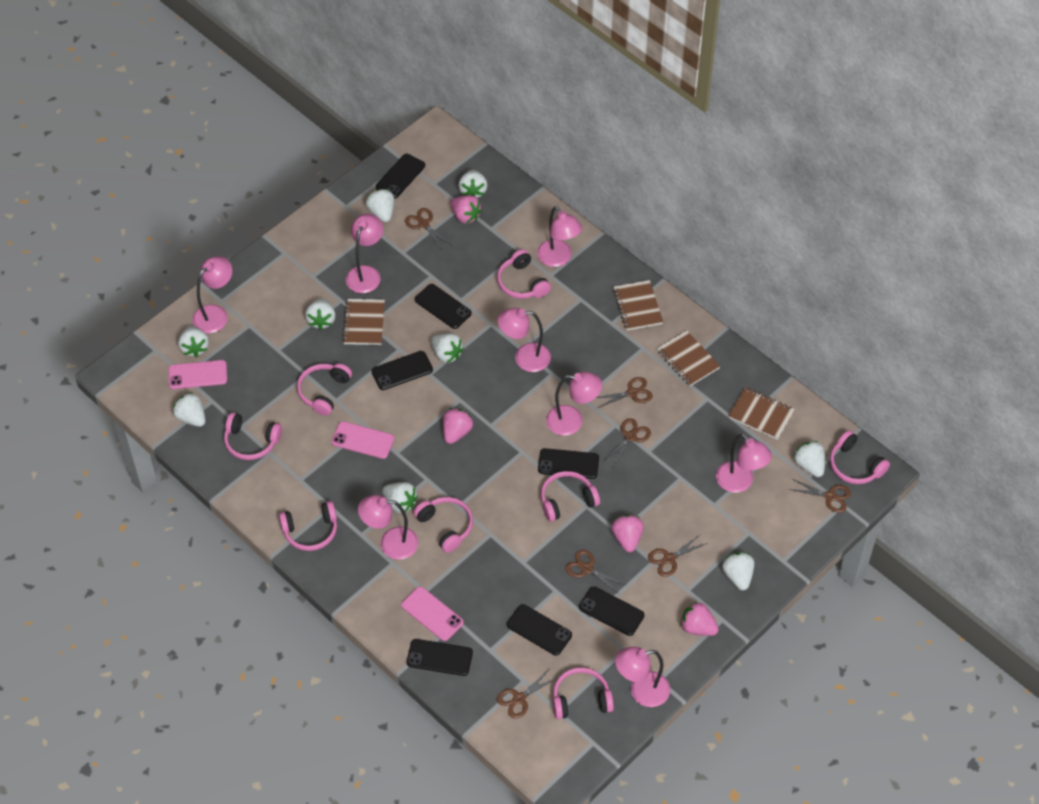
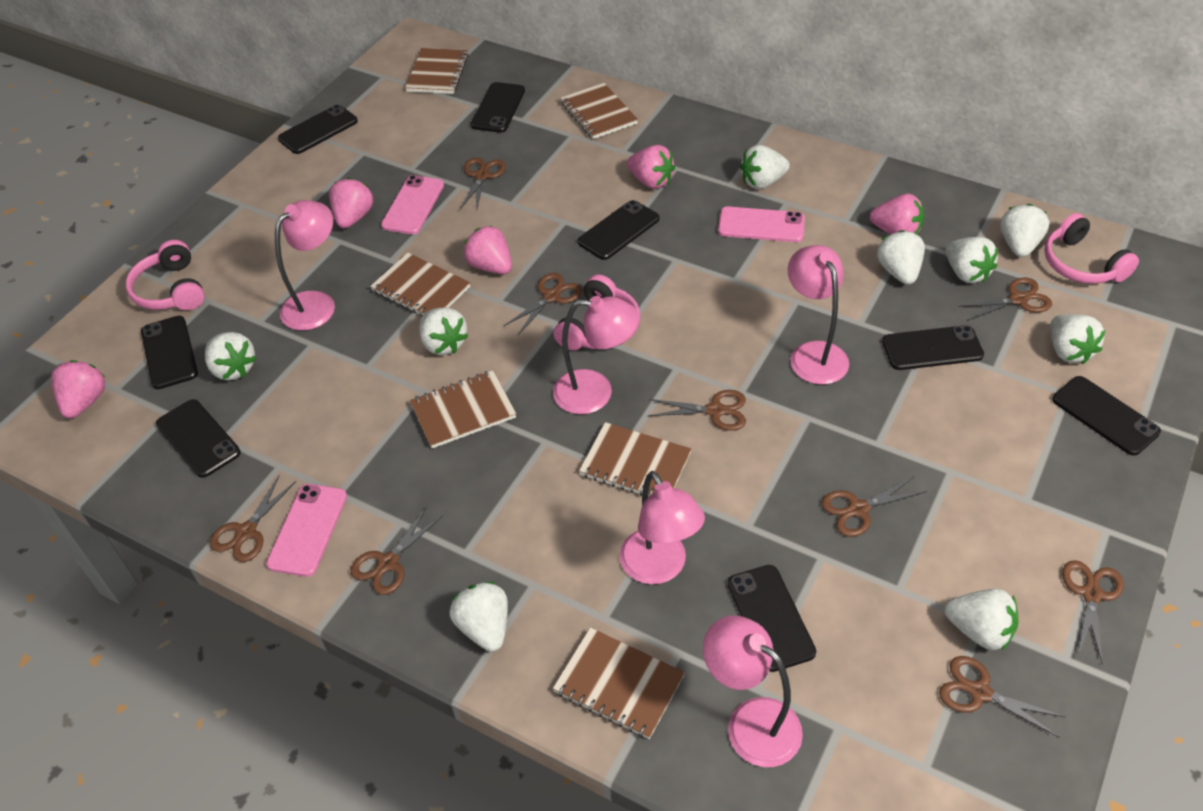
black phone: [371,351,433,390] [376,154,425,199] [407,639,473,676] [415,284,472,329] [507,604,572,655] [538,448,599,479] [579,586,645,636] = 7 -> [141,316,198,389] [156,399,241,478] [278,105,358,154] [471,82,525,133] [578,200,659,260] [728,565,816,672] [882,325,984,370] [1052,376,1161,456] = 8
brown notebook: [342,299,385,345] [613,280,663,330] [657,330,720,386] [728,387,795,440] = 4 -> [370,253,470,317] [405,48,469,94] [410,370,516,448] [553,627,685,739] [560,83,638,139] [579,422,692,497] = 6
brown scissors: [405,208,451,250] [497,668,557,719] [565,550,625,594] [596,377,653,408] [603,418,651,467] [648,534,708,577] [788,479,851,513] = 7 -> [210,475,296,562] [351,506,443,595] [460,158,506,212] [504,273,582,335] [648,390,746,431] [822,476,927,537] [939,656,1065,737] [958,278,1052,321] [1062,560,1124,664] = 9
pink headphones: [224,413,282,460] [279,501,337,551] [297,363,352,416] [414,497,473,553] [497,249,551,299] [541,471,600,522] [553,667,614,719] [830,430,890,484] = 8 -> [125,240,205,310] [553,275,640,350] [1044,213,1139,284] = 3
pink lamp: [192,256,232,333] [346,214,383,293] [358,495,419,560] [498,308,551,372] [537,206,582,267] [546,372,602,436] [615,647,670,707] [716,433,772,493] = 8 -> [275,200,335,331] [553,296,639,414] [619,471,705,584] [703,616,803,767] [788,245,849,385] = 5
pink strawberry: [443,408,473,444] [450,195,482,224] [611,515,644,552] [680,602,719,636] = 4 -> [51,360,105,418] [329,178,373,228] [464,226,512,274] [627,145,675,189] [870,194,924,235] = 5

